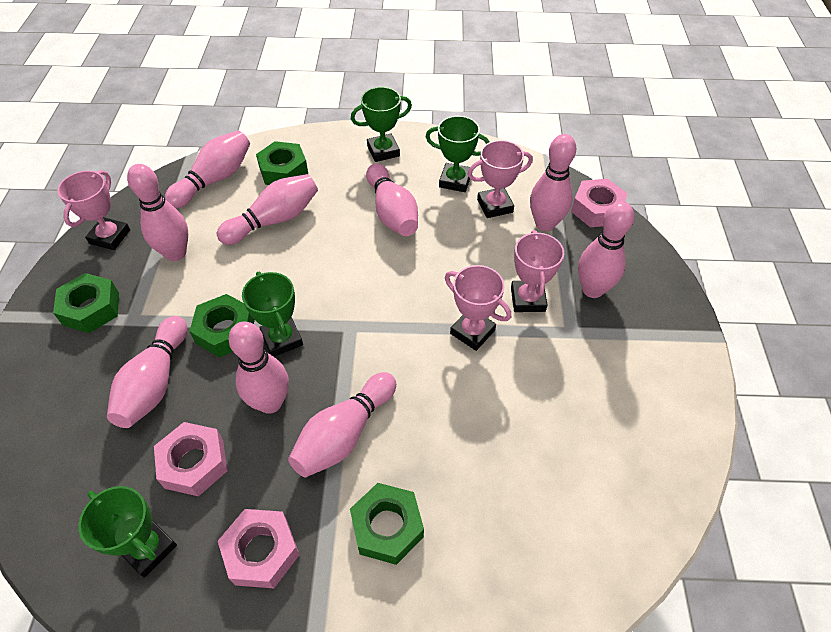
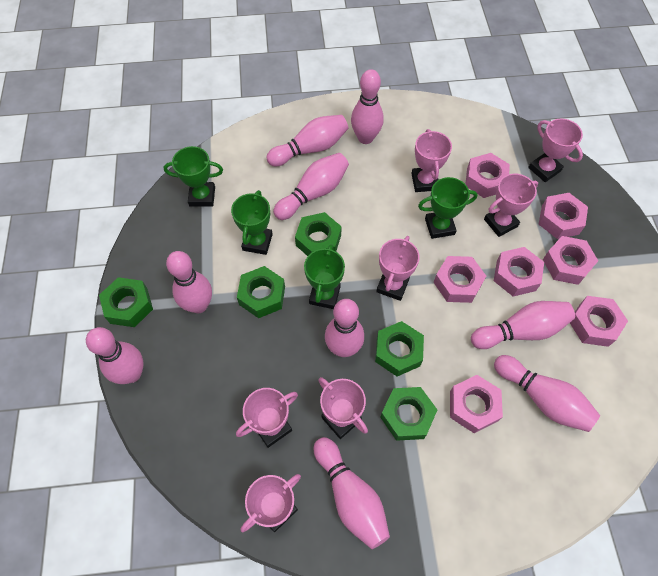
green nut: [53,273,119,333] [189,294,255,358] [256,141,308,185] [350,483,424,565] = 4 -> [99,277,153,327] [237,266,285,318] [295,212,342,256] [375,321,424,376] [380,387,437,441] = 5
pink nut: [154,422,228,497] [218,509,300,588] [571,179,628,227] = 3 -> [433,256,486,303] [450,375,503,433] [465,153,510,198] [494,247,544,297] [539,193,588,239] [543,236,598,285] [570,296,628,347] = 7
pink trophy: [57,170,130,250] [445,265,511,351] [468,140,533,218] [511,230,564,312] = 4 -> [236,388,298,448] [241,474,301,532] [318,377,368,439] [376,236,420,301] [411,129,452,192] [484,174,538,237] [528,118,583,182] = 7

